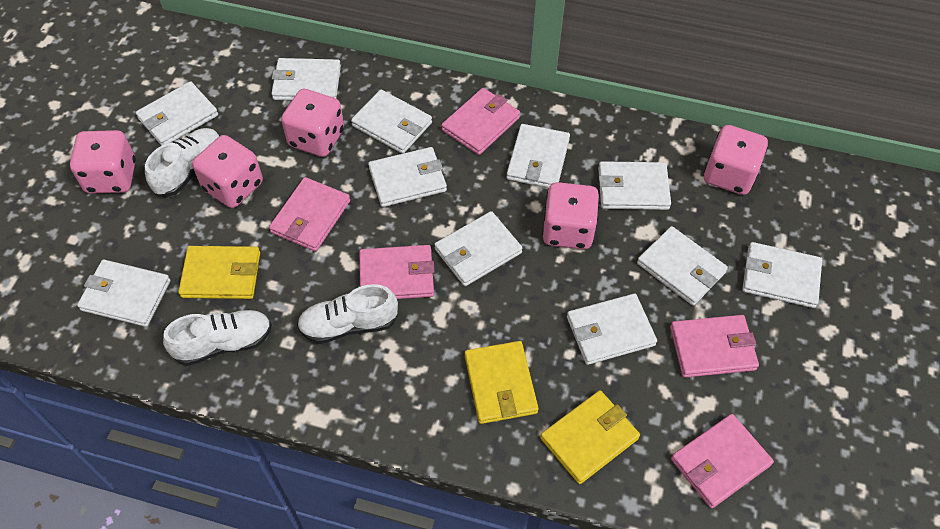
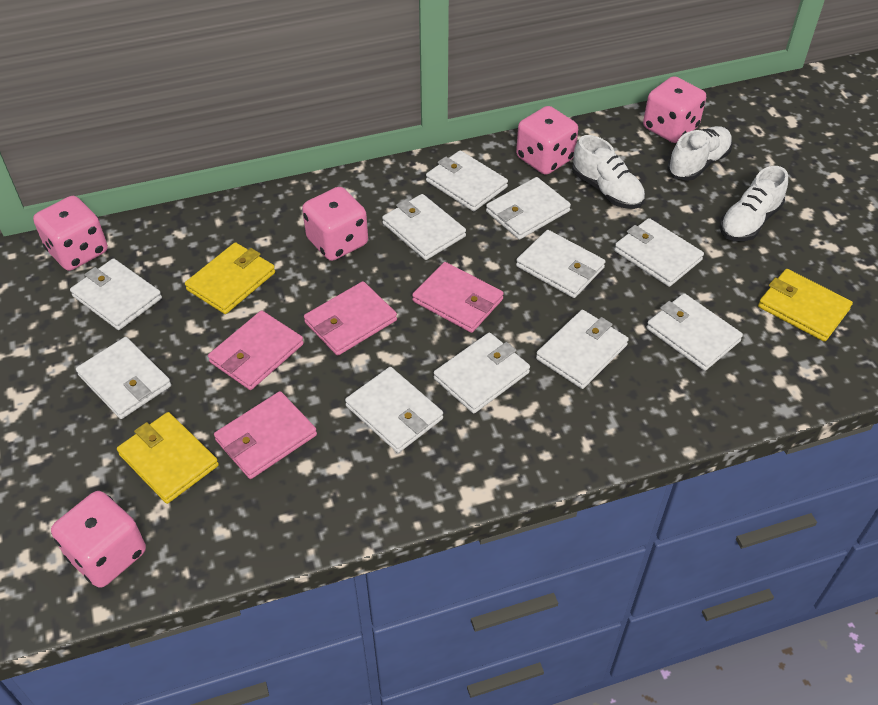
pink wallet: [269,177,350,251] [359,245,435,299] [441,88,520,155] [670,315,759,378] [671,414,774,508] = 5 -> [208,310,304,390] [214,391,317,479] [304,281,397,356] [412,262,504,333] = 4

